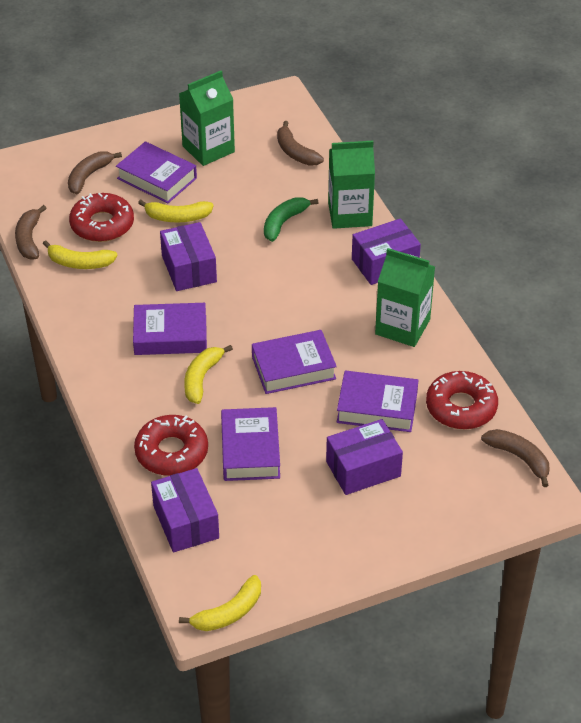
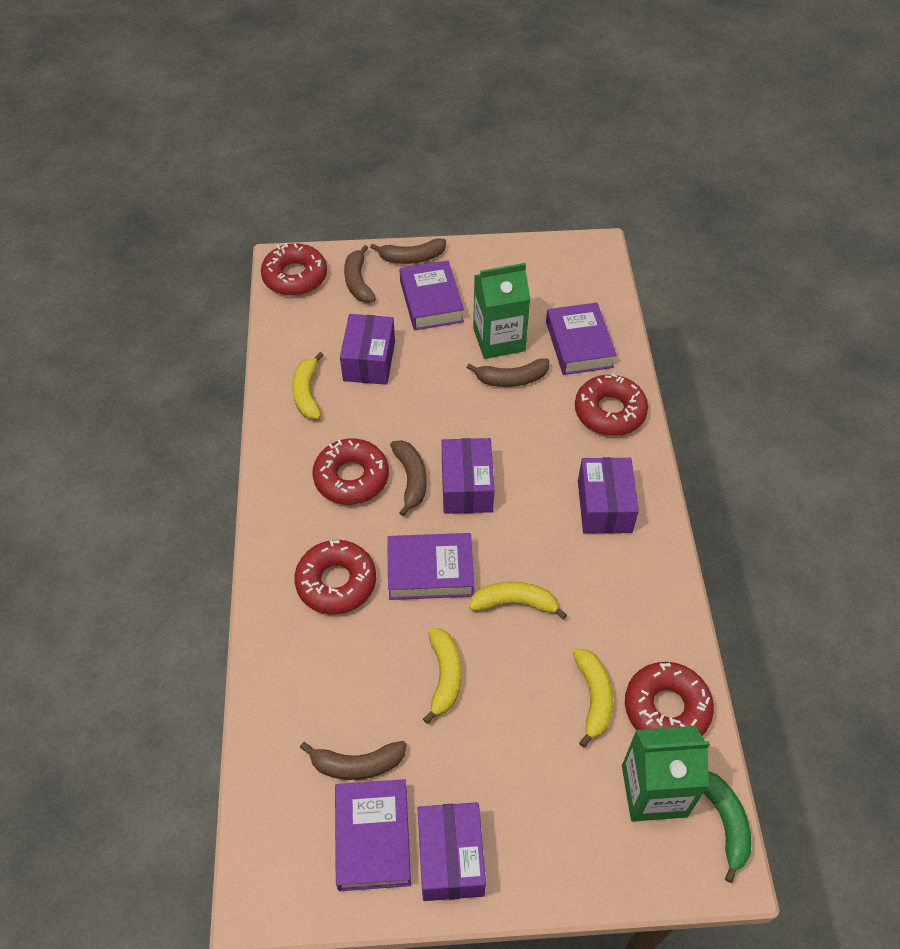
brown banana: [15,205,47,260] [68,151,122,195] [277,121,324,166] [481,429,550,487] = 4 -> [300,741,406,780] [344,245,376,303] [370,238,446,264] [390,440,427,516] [467,358,549,387] = 5
green carton: [179,70,235,166] [328,141,375,229] [375,248,435,347] = 3 -> [473,263,530,359] [622,726,710,822] = 2
purple book: [116,141,197,203] [133,303,207,355] [221,407,280,481] [252,330,337,394] [337,371,418,432] = 5 -> [335,779,411,891] [387,533,474,600] [400,260,464,330] [546,302,617,375] = 4
red donut: [69,193,134,242] [134,415,208,476] [426,371,498,429] = 3 -> [261,243,327,296] [294,540,376,615] [312,438,389,505] [575,373,648,436] [625,662,714,736] = 5

